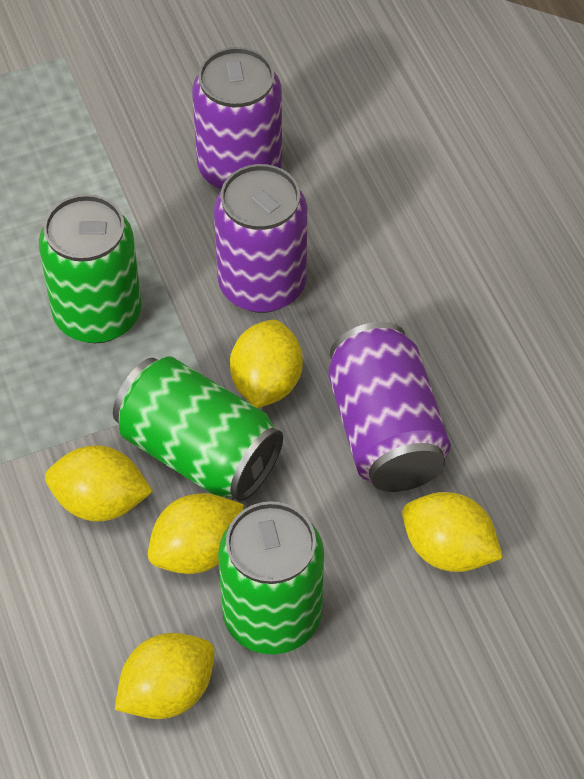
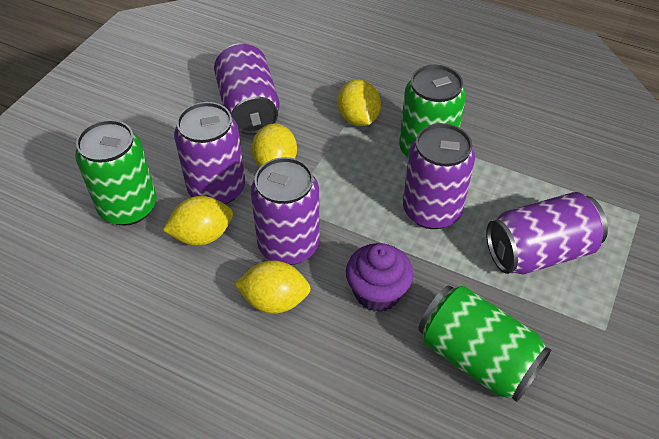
purple can: [192,47,282,190] [214,164,307,313] [328,322,451,492] = 3 -> [174,102,245,205] [214,43,280,135] [250,157,320,265] [403,123,475,229] [486,192,608,274] = 5
purple cupcake: none = 0 -> [346,243,413,312] = 1
yellow lemon: [45,445,153,521] [115,633,214,719] [148,493,244,574] [230,320,303,408] [402,492,503,572] = 5 -> [163,196,233,246] [234,260,311,314] [252,123,297,167] [338,79,381,126] = 4

